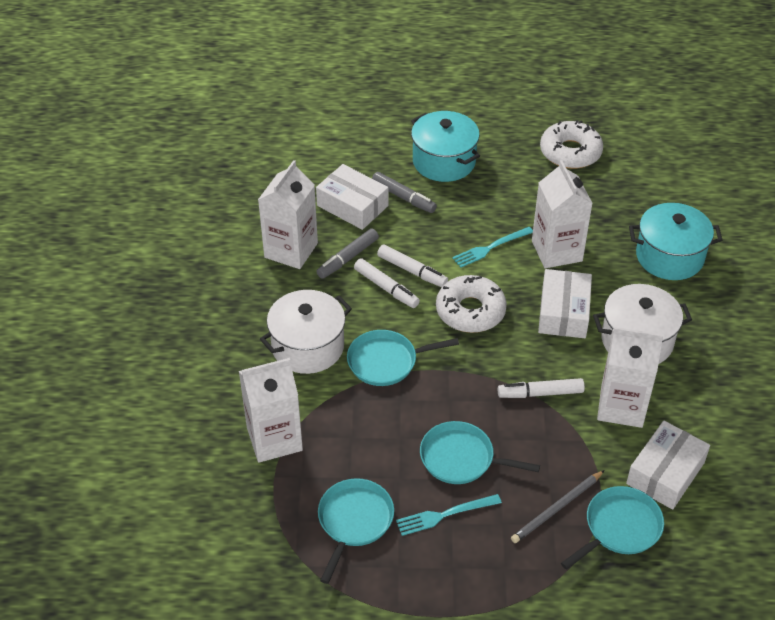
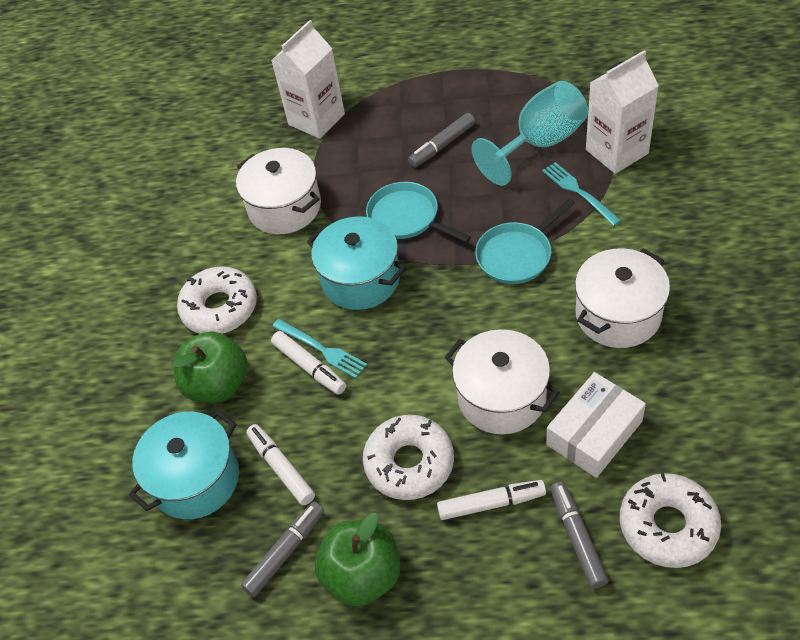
green apple: none = 0 -> [173,331,248,403] [315,513,401,606] = 2
grey marker: [316,228,379,279] [372,172,437,213] = 2 -> [241,502,324,597] [408,113,475,167] [550,482,609,589] = 3
grey pencil: [511,470,605,543] = 1 -> none = 0
turquoise goblet: none = 0 -> [471,81,588,186] = 1
turquoise pan: [318,478,394,584] [347,330,459,386] [420,421,540,484] [561,486,664,570] = 4 -> [366,182,471,243] [475,198,575,284] = 2
white box: [316,164,389,230] [538,269,592,338] [626,421,710,510] = 3 -> [546,372,646,478] = 1
white carton: [239,358,303,463] [258,160,318,269] [532,160,593,268] [597,327,663,428] = 4 -> [271,20,345,139] [586,50,659,174] = 2
white donut: [436,275,507,333] [540,120,603,169] = 2 -> [177,266,257,334] [363,415,454,500] [620,473,721,568] = 3
white pot: [260,290,352,374] [593,284,692,364] = 2 -> [236,148,321,234] [444,329,560,434] [575,248,670,348] = 3

